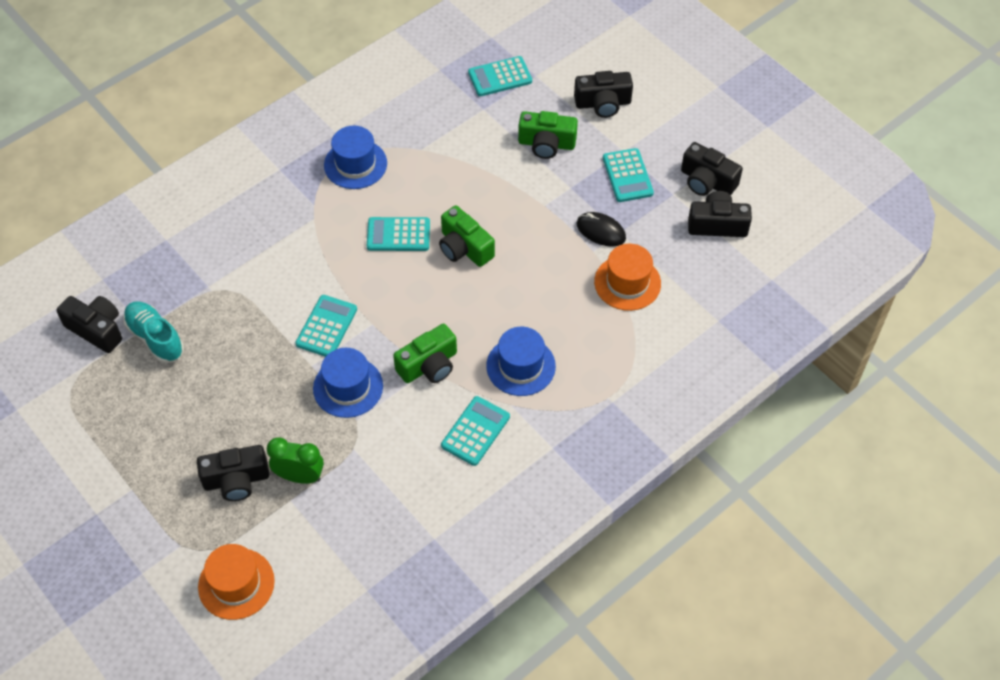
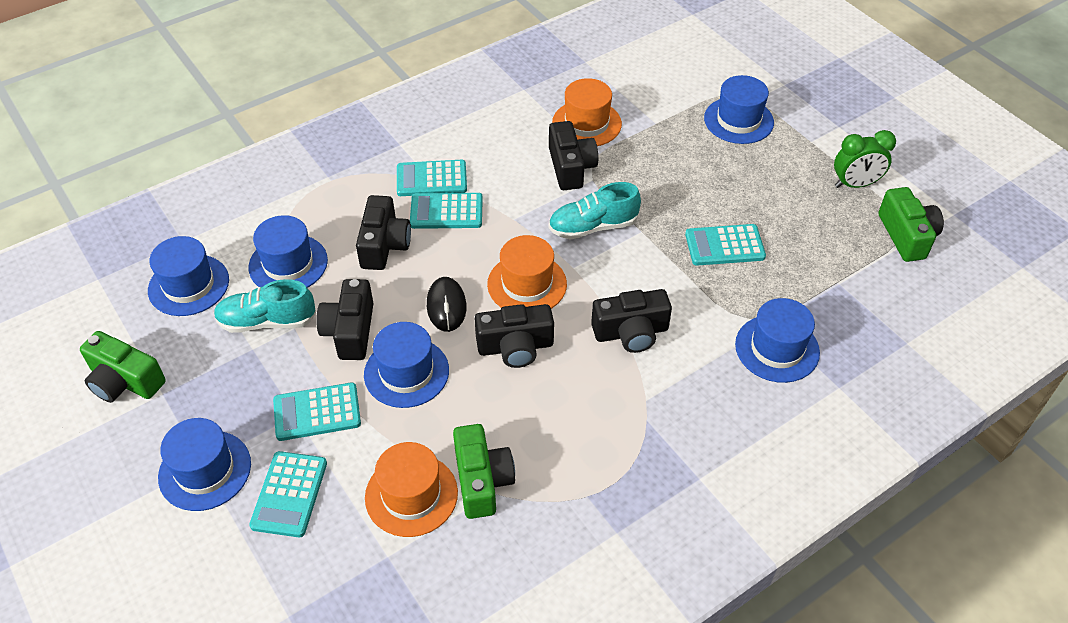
blue hat: [313,348,383,418] [324,126,387,189] [486,327,556,396] = 3 -> [148,236,229,316] [158,418,251,511] [249,215,328,288] [364,322,449,408] [704,75,774,144] [735,298,820,383] = 6
orange hat: [198,544,275,620] [594,244,661,311] = 2 -> [365,442,458,537] [487,235,567,309] [552,78,622,146] = 3
turquoise shoe: [123,301,184,363] = 1 -> [214,279,316,333] [549,182,641,239] = 2

